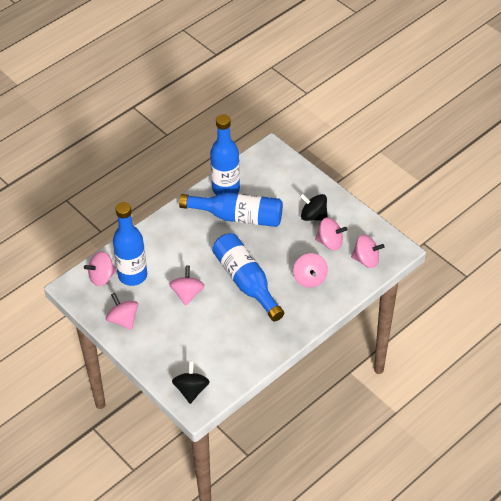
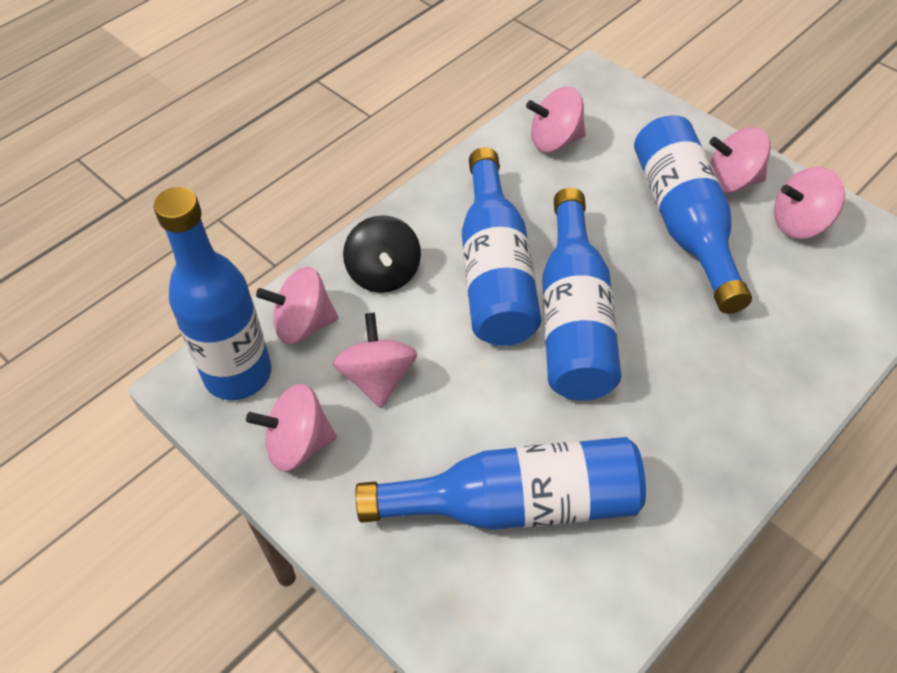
black spinning top: [172,361,210,404] [300,194,328,221] = 2 -> [343,215,421,293] = 1
blue bottle: [113,202,147,286] [179,192,283,227] [210,114,240,195] [212,233,284,321] = 4 -> [153,187,272,400] [356,437,646,530] [462,147,541,346] [542,188,622,401] [634,115,752,314] = 5

